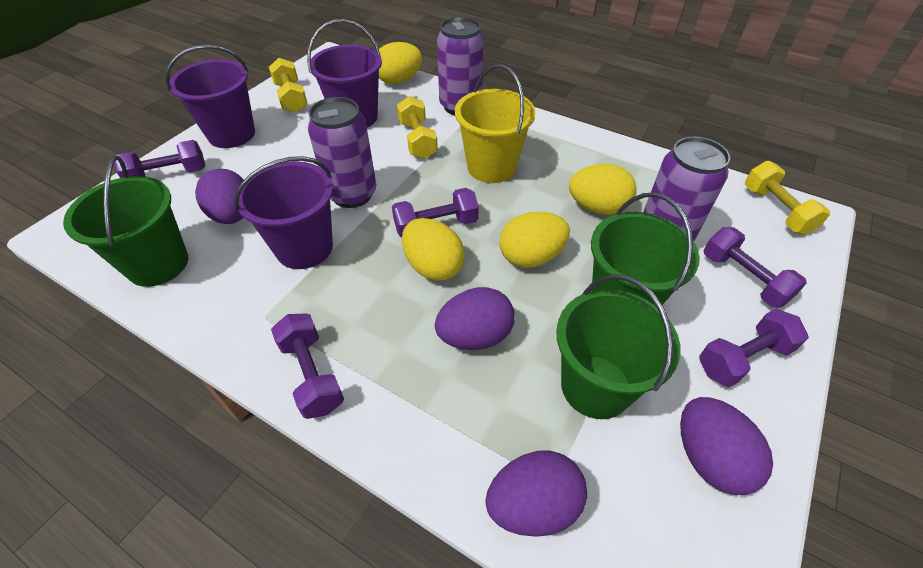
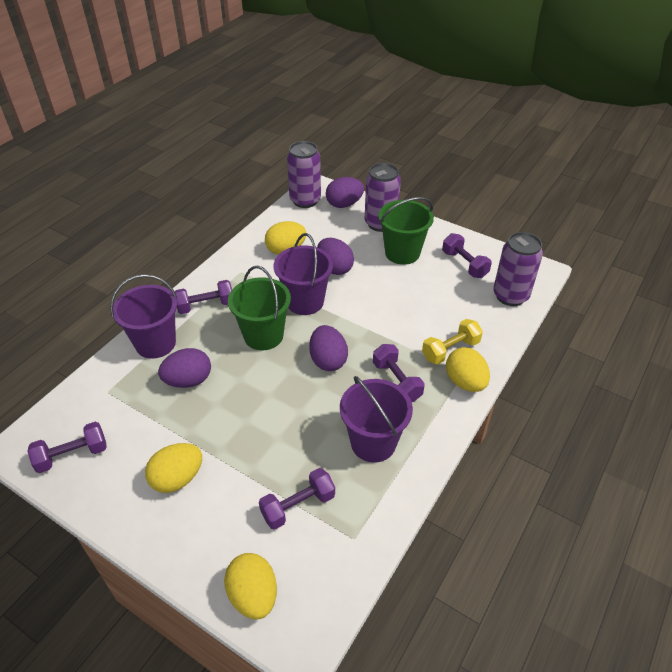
green bucket: [63,155,188,287] [556,274,681,419] [591,193,700,305] = 3 -> [228,266,291,351] [378,197,434,265] = 2
yellow bucket: [455,64,536,183] = 1 -> none = 0
yellow dumbbell: [269,58,308,113] [397,96,438,159] [745,161,830,235] = 3 -> [422,319,483,365] = 1

